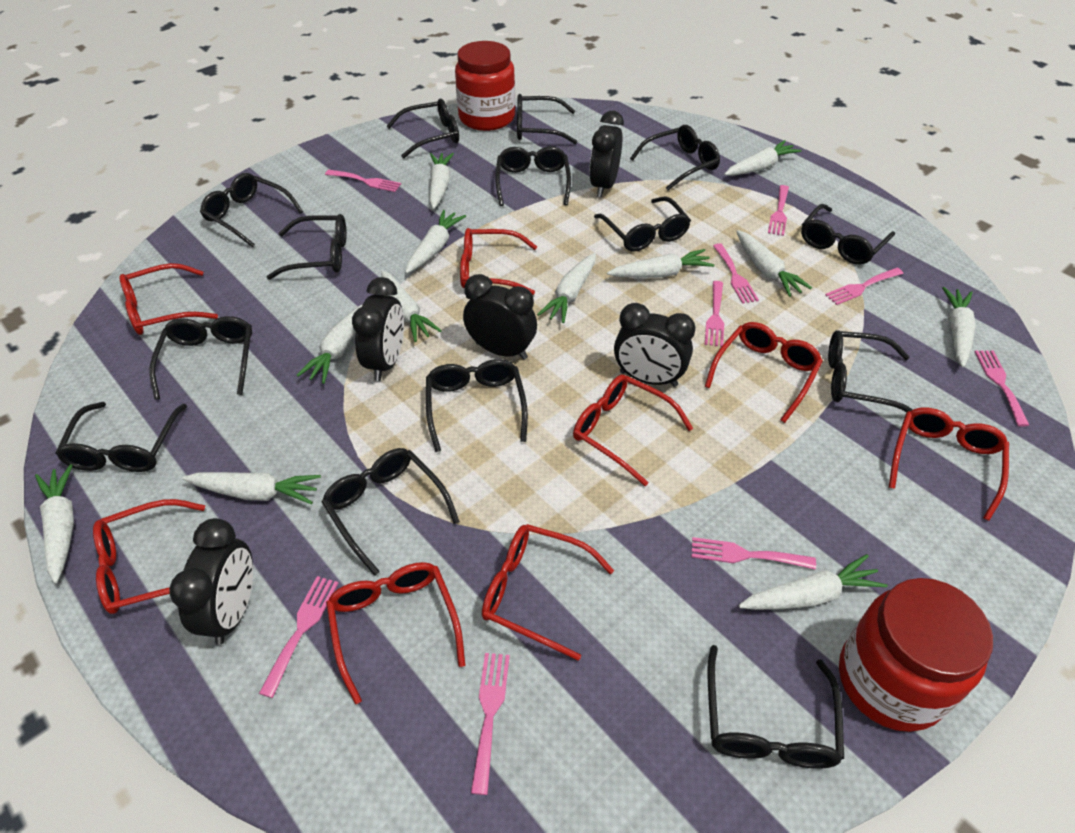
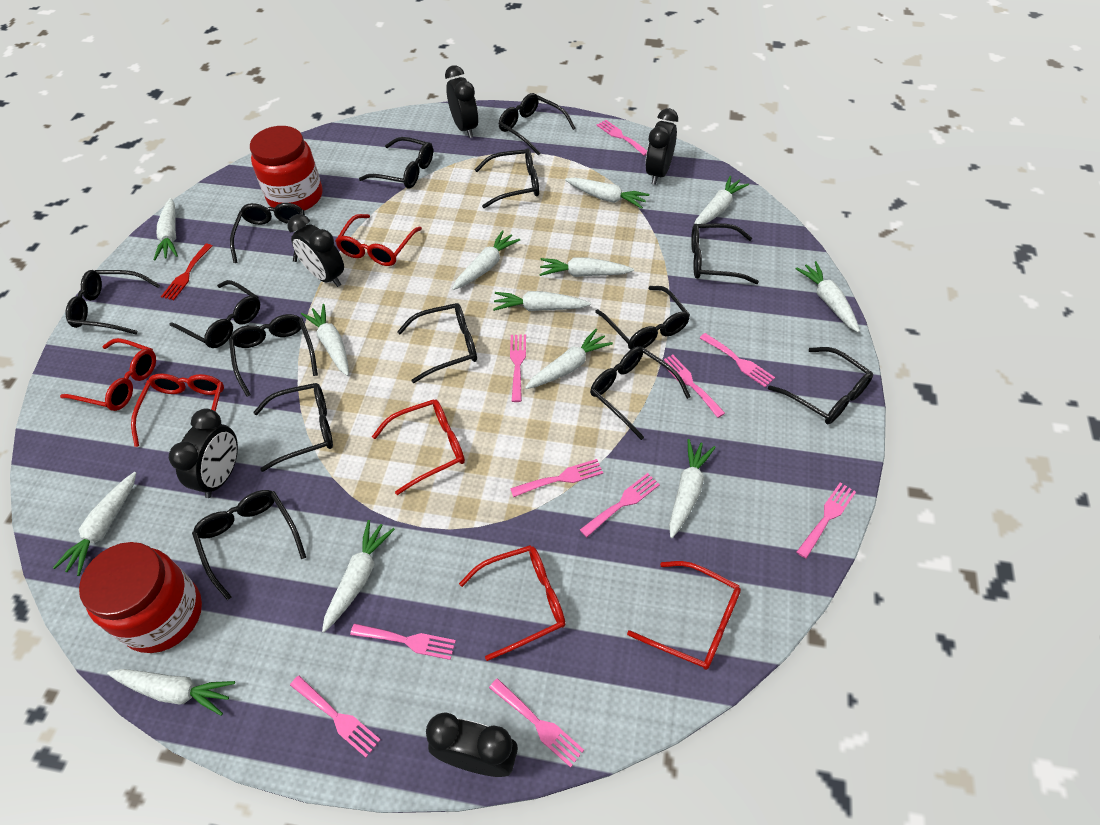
pink fork: [259,576,338,698] [325,170,401,192] [471,653,510,795] [692,537,816,570] [705,281,724,347] [713,243,759,304] [768,185,789,236] [825,268,904,305] [975,350,1029,427] = 9 -> [290,676,381,757] [350,624,456,660] [489,678,584,768] [510,335,526,402] [510,459,603,497] [580,473,660,537] [597,120,647,156] [664,355,725,418] [700,333,775,387] [796,482,856,559] = 10
red fork: none = 0 -> [161,244,212,300] = 1
red glasses: [93,499,205,614] [119,263,218,335] [326,562,465,704] [460,228,537,295] [482,524,614,661] [573,375,693,486] [705,322,823,423] [889,407,1009,521] = 8 -> [60,338,156,411] [131,374,224,447] [335,214,422,266] [372,399,465,495] [459,545,566,661] [627,561,741,670] = 6
white carrot: [35,464,74,583] [182,472,321,504] [297,304,363,384] [381,270,442,342] [405,210,466,274] [430,153,454,209] [537,253,596,323] [607,249,715,278] [724,140,802,176] [736,230,812,297] [739,554,888,610] [942,287,976,367] = 12 -> [53,472,136,576] [107,669,235,716] [154,198,178,260] [301,304,349,376] [322,520,395,633] [452,230,520,290] [493,291,591,311] [525,329,613,389] [539,258,634,277] [565,178,649,209] [669,439,716,538] [694,176,749,224] [796,261,860,333] = 13

